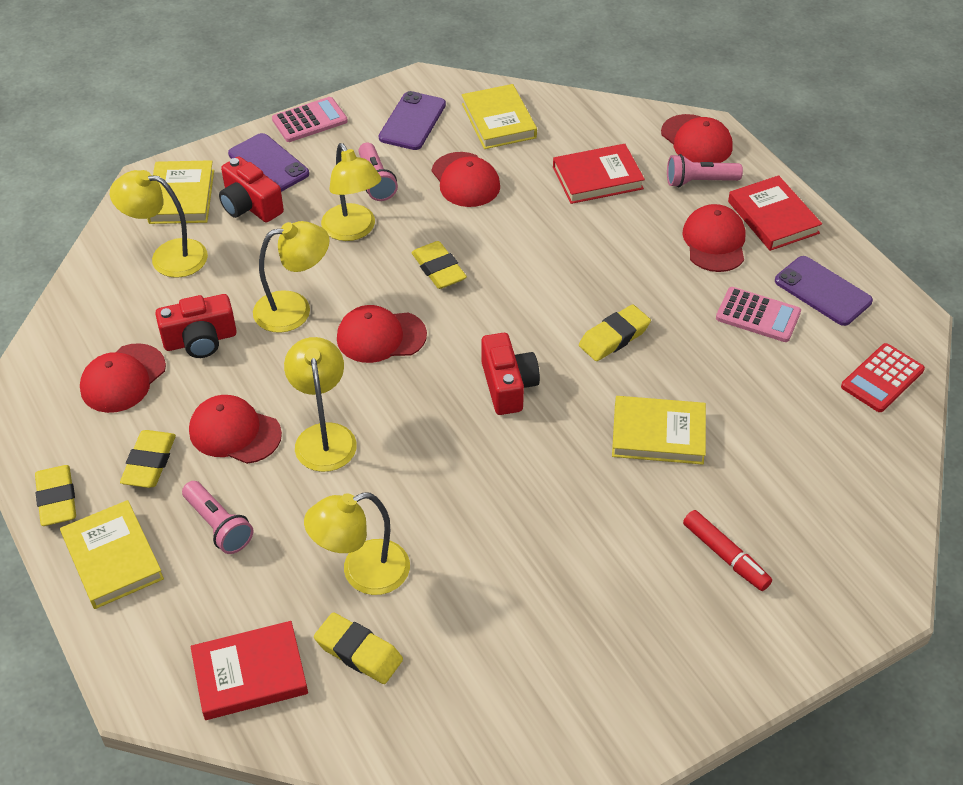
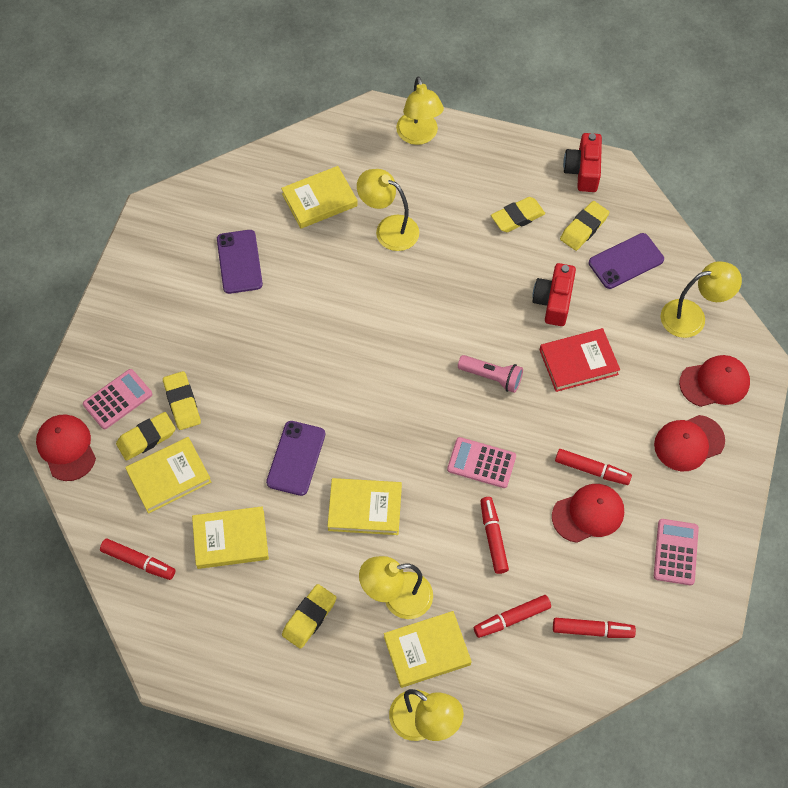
pink calculator: [272,97,348,142] [716,287,801,342] = 2 -> [83,369,152,429] [447,437,516,488] [654,519,699,585] = 3
pink flashlight: [182,481,254,554] [358,143,398,201] [667,154,743,188] = 3 -> [458,355,523,393] = 1
red book: [190,621,308,720] [553,144,645,204] [728,175,822,251] = 3 -> [540,328,620,392] = 1
red calculator: [841,343,925,412] = 1 -> none = 0
red camera: [155,294,237,358] [219,156,284,222] [481,333,540,415] = 3 -> [532,263,576,326] [563,133,602,192] = 2
red cap: [80,343,166,413] [189,395,282,464] [337,305,427,363] [432,152,500,207] [661,114,733,163] [683,204,745,272] = 6 -> [36,415,96,481] [552,484,624,543] [654,415,725,471] [679,355,750,407] = 4
red marker: [683,510,772,591] = 1 -> [100,538,176,580] [474,595,551,638] [480,497,509,574] [553,618,636,638] [555,449,632,485] = 5
yellow book: [60,500,164,609] [147,160,214,224] [462,84,537,149] [612,396,706,465] = 4 -> [125,437,211,514] [192,506,269,569] [281,166,358,229] [327,478,402,535] [384,611,472,688] = 5

